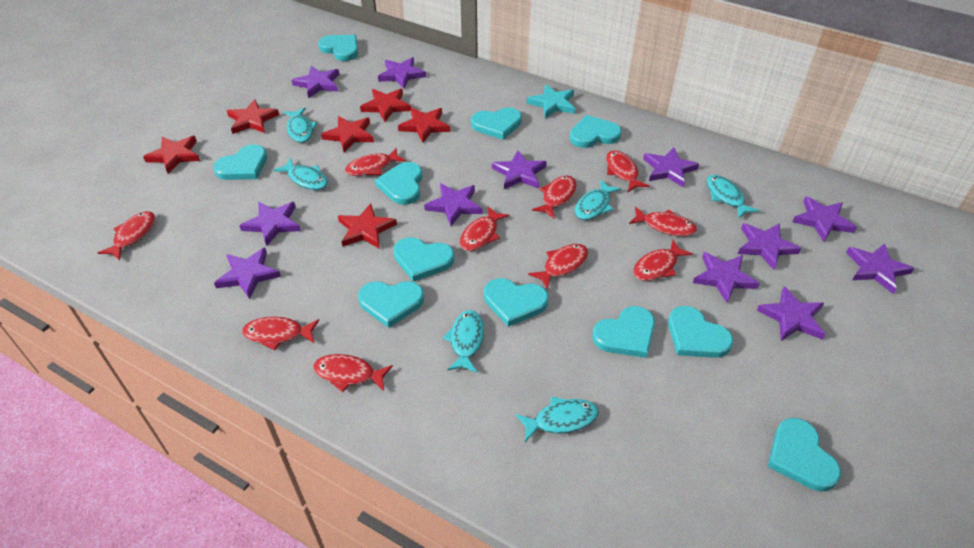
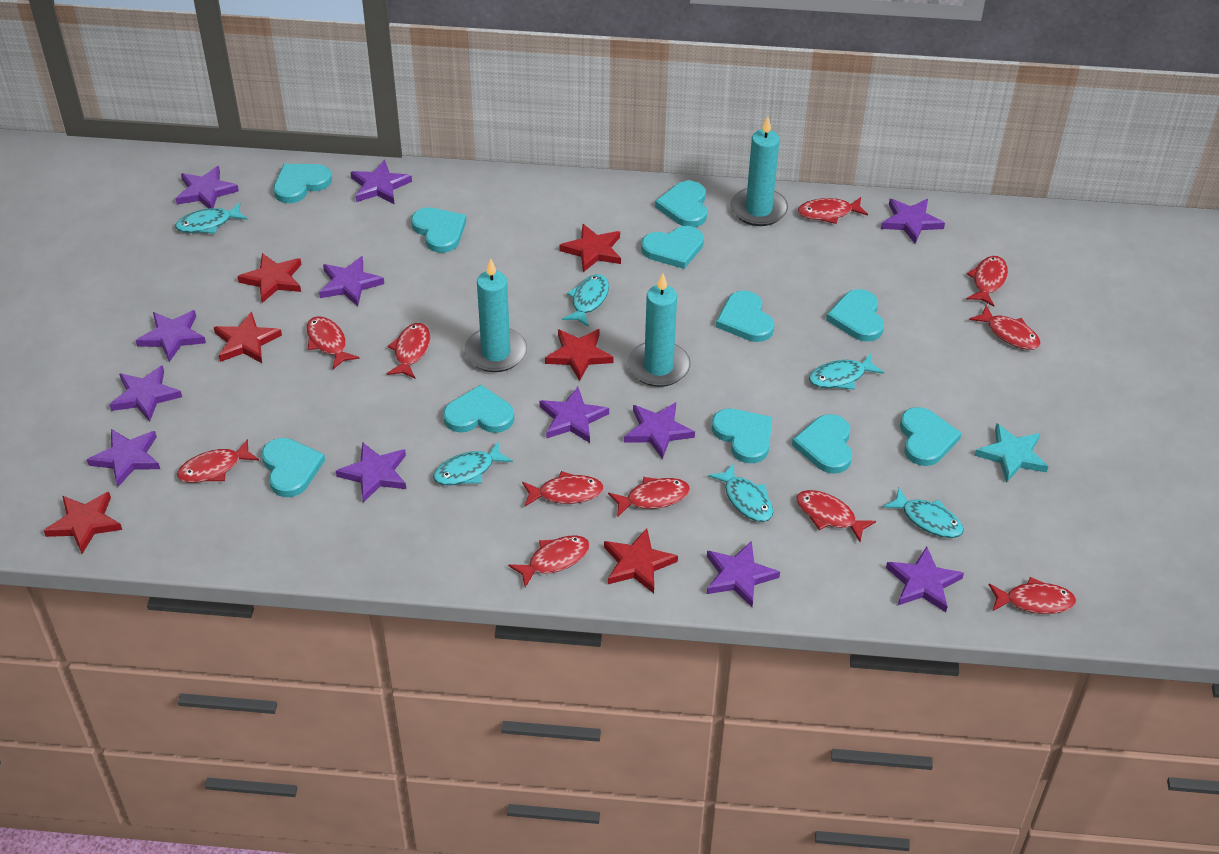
red fish: [98,211,155,260] [242,317,319,350] [313,354,393,392] [345,148,406,176] [460,206,510,251] [528,244,588,290] [532,175,577,219] [606,151,650,192] [629,207,697,236] [633,240,693,281] = 10 -> [177,439,259,483] [306,316,360,369] [387,323,430,379] [508,535,590,588] [522,471,604,506] [608,477,690,517] [796,490,876,542] [798,197,868,224] [967,256,1008,307] [969,305,1041,350] [989,577,1076,614] = 11
turquoise candle: none = 0 -> [464,258,527,372] [627,273,691,387] [730,116,788,226] = 3

